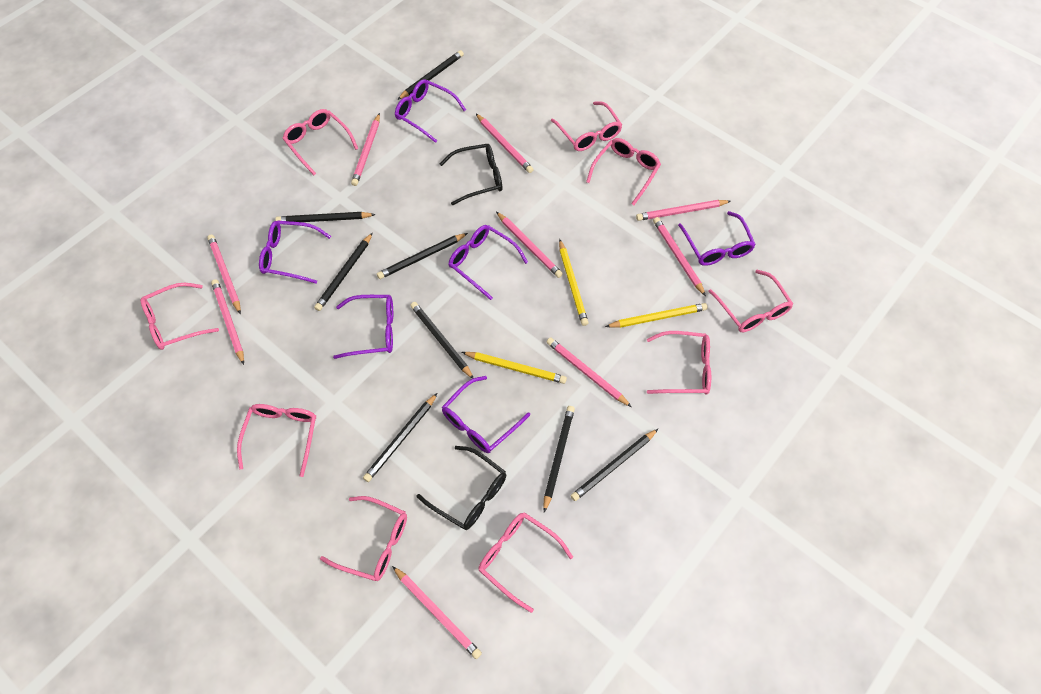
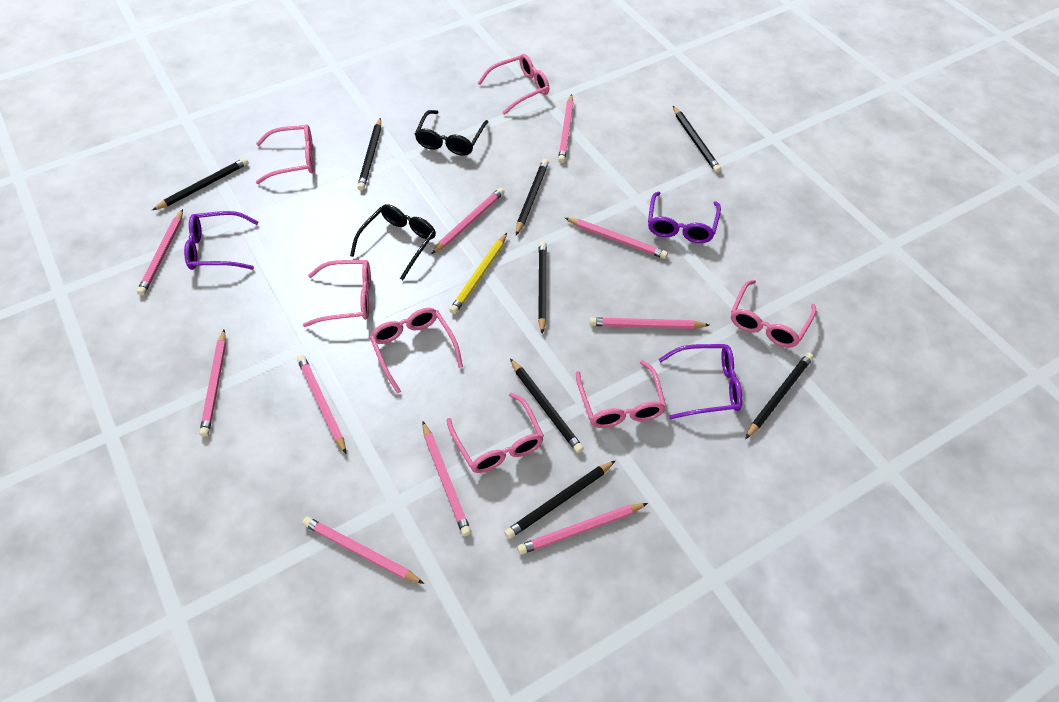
pink glasses: [140,283,219,350] [237,404,316,477] [282,109,358,175] [320,496,407,581] [478,512,573,613] [551,101,622,151] [586,138,661,205] [647,331,711,395] [708,270,793,332] = 9 -> [256,124,314,184] [303,260,371,327] [370,308,463,394] [446,392,544,473] [478,54,549,115] [576,360,666,428] [731,280,816,348] = 7
pink pencil: [207,235,241,314] [211,279,244,365] [351,113,380,186] [392,566,482,659] [476,114,534,173] [496,212,563,278] [547,337,632,407] [636,200,731,221] [653,217,706,296] = 9 -> [137,209,183,295] [199,330,226,437] [297,355,346,454] [302,517,424,584] [422,421,471,536] [431,188,505,254] [517,503,648,555] [558,94,574,163] [565,218,668,259] [589,317,709,329] = 10
purple glasses: [259,220,331,284] [333,295,393,359] [395,79,466,143] [442,376,530,453] [448,225,528,300] [678,211,756,266] = 6 -> [184,211,258,270] [648,192,721,243] [659,344,742,419] = 3
yellow pencil: [462,352,567,384] [559,239,588,326] [605,303,708,328] = 3 -> [449,233,507,314] = 1

